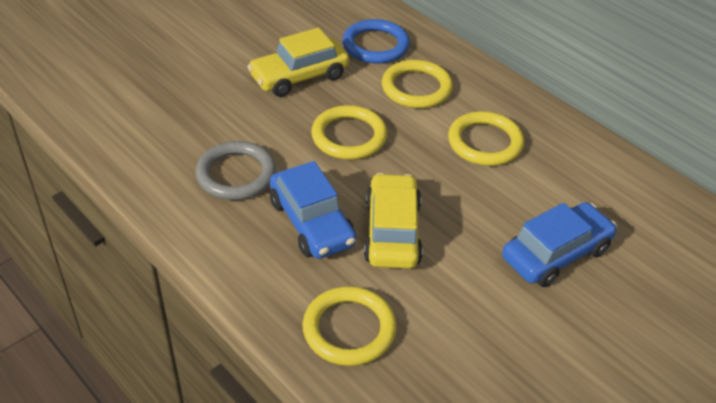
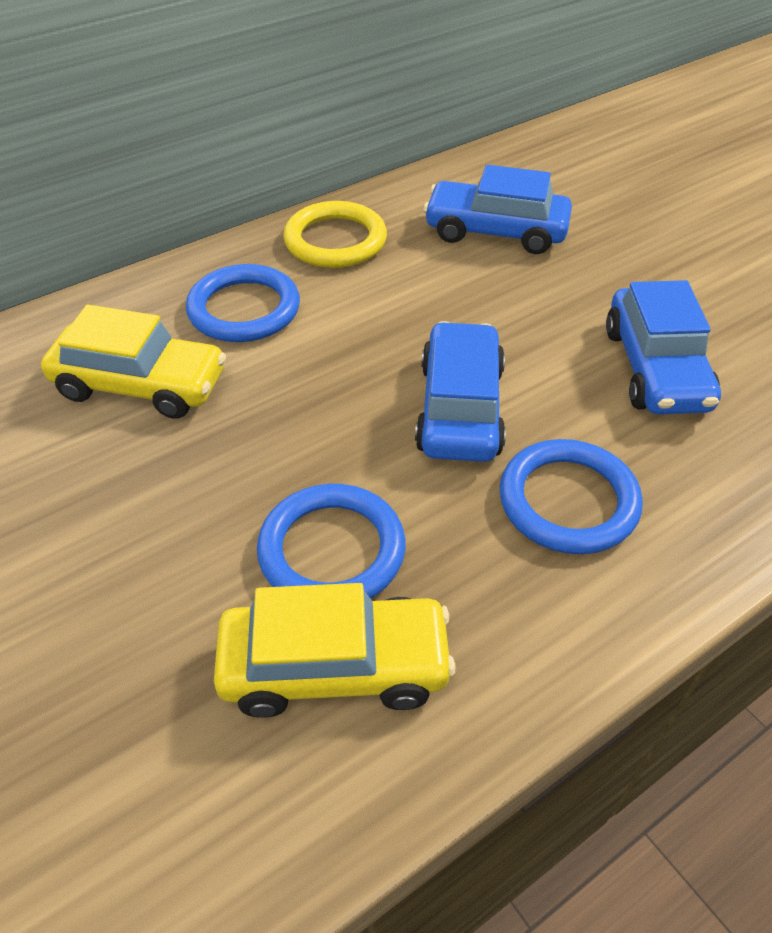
blue car: [270,161,356,259] [502,202,617,287] = 2 -> [415,321,506,462] [423,165,572,254] [606,280,721,414] = 3
blue ring: [342,19,410,64] = 1 -> [186,264,300,342] [257,484,406,599] [500,439,643,554] = 3
grey ring: [195,141,276,200] = 1 -> none = 0
yellow ring: [302,286,397,366] [311,105,387,160] [382,60,453,108] [448,111,524,166] = 4 -> [283,201,387,268] = 1

